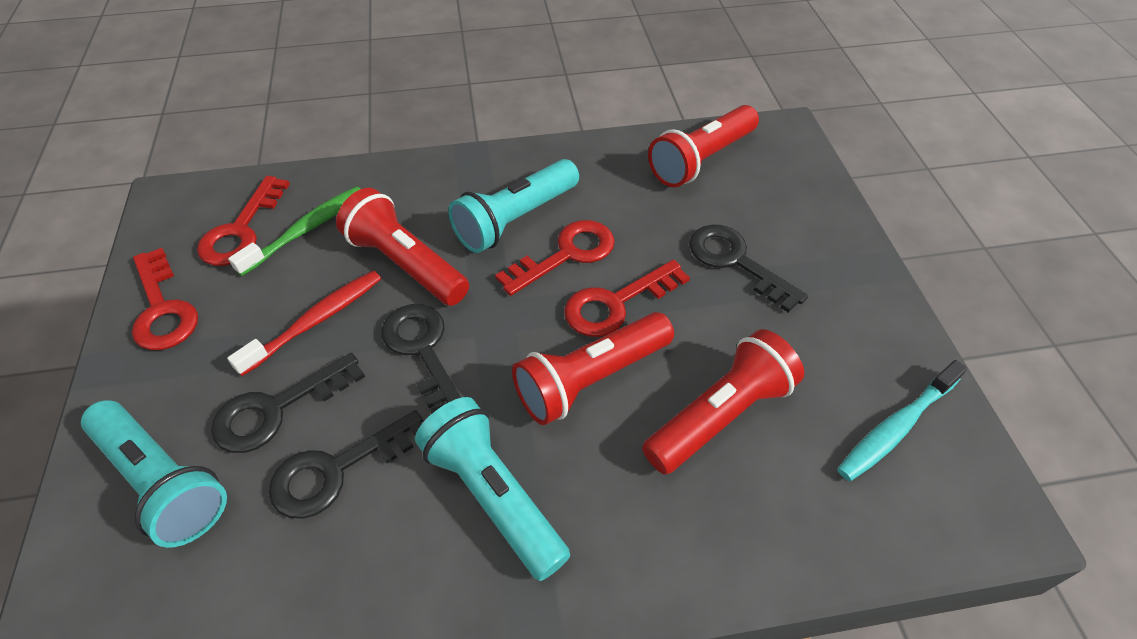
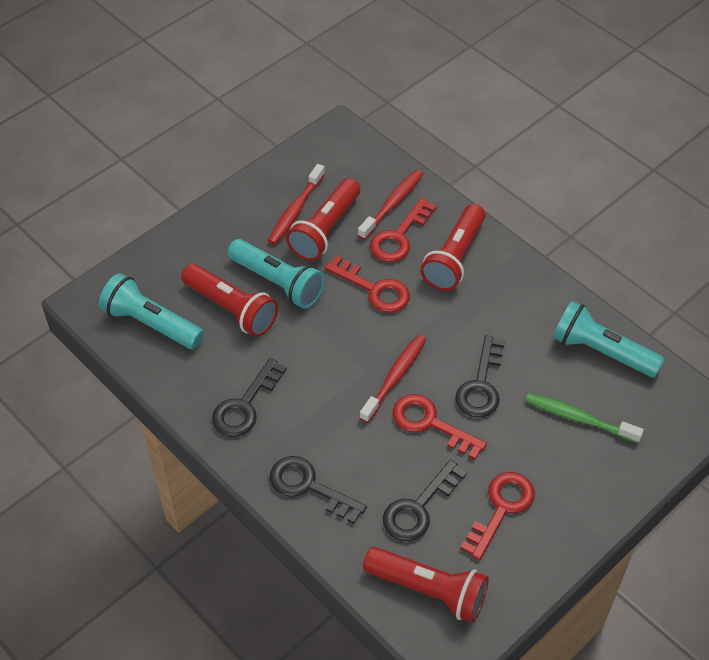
red toothbrush: [227,271,381,376] = 1 -> [268,164,325,245] [358,170,423,240] [360,335,426,423] = 3
turquoise toothbrush: [837,360,967,481] = 1 -> none = 0

